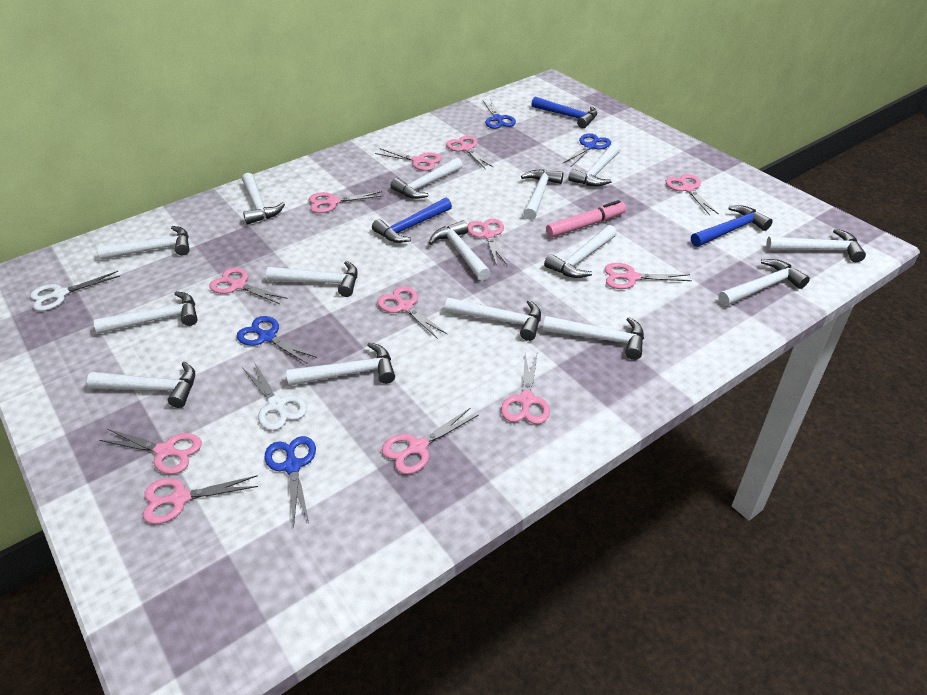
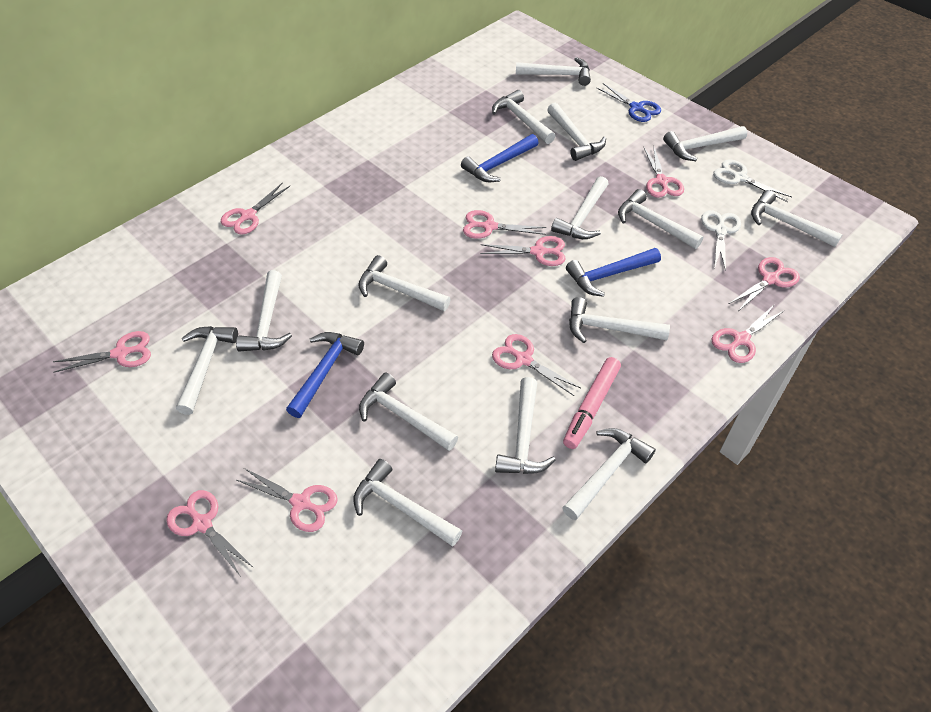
blue scissors: [237,316,317,364] [265,436,316,527] [483,98,516,129] [563,133,611,166] = 4 -> [597,83,661,122] = 1
pink scissors: [99,429,202,474] [143,475,258,524] [209,268,288,304] [309,191,383,213] [375,148,442,171] [377,286,448,339] [382,408,479,474] [446,136,494,169] [468,218,508,266] [501,351,550,424] [605,263,692,289] [666,174,719,215] = 12 -> [53,331,151,373] [166,490,254,577] [221,182,290,235] [237,468,338,532] [463,210,547,239] [481,236,565,266] [492,334,581,396] [644,146,684,198] [712,304,785,363] [729,257,800,311] = 10

